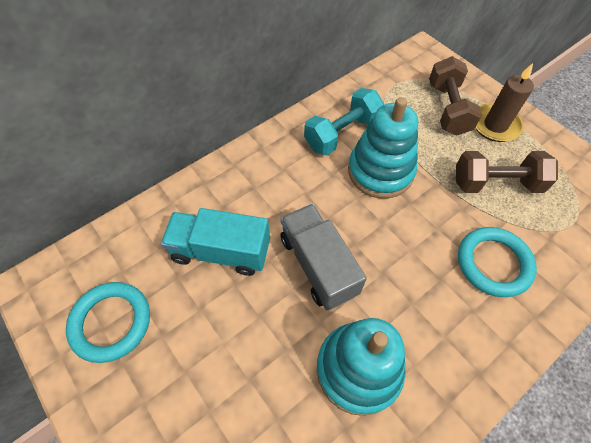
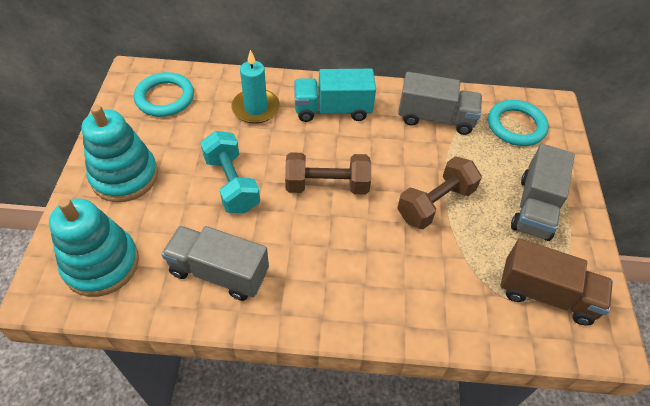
brown candle: [475,63,534,142] = 1 -> none = 0
brown truck: none = 0 -> [500,238,613,326] = 1
grey truck: [281,204,367,310] = 1 -> [161,226,269,301] [398,72,482,135] [511,144,575,241] = 3
turquoise candle: none = 0 -> [232,50,280,124] = 1

